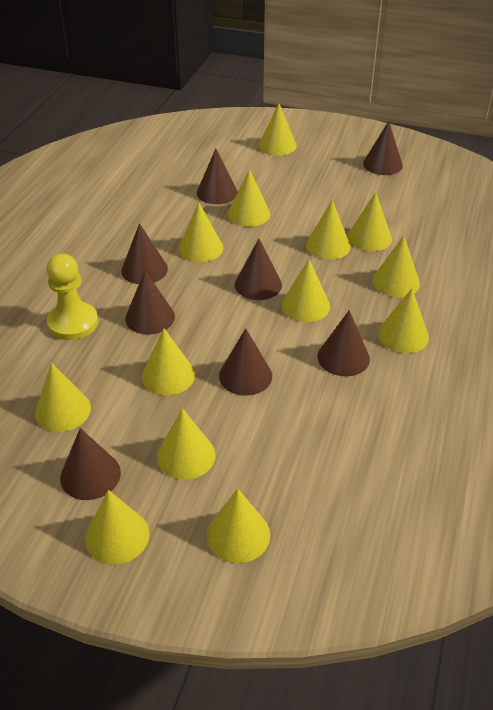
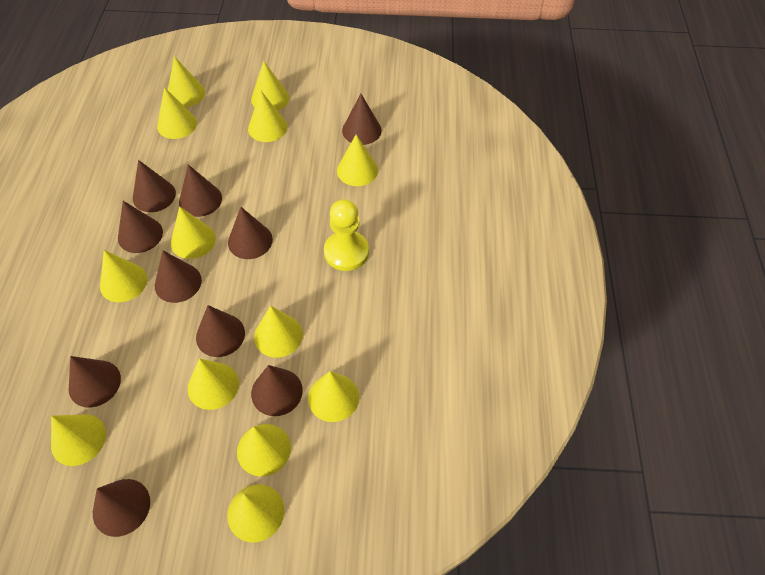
brown cone: [60,428,121,500] [121,223,168,284] [125,271,175,334] [197,149,238,204] [219,328,272,396] [235,239,282,300] [317,310,370,376] [363,121,403,175] = 8 -> [69,356,121,408] [93,479,150,537] [118,201,163,253] [133,160,176,212] [155,251,202,303] [179,165,222,217] [196,305,245,357] [228,207,273,259] [251,365,303,416] [342,94,382,145] = 10

